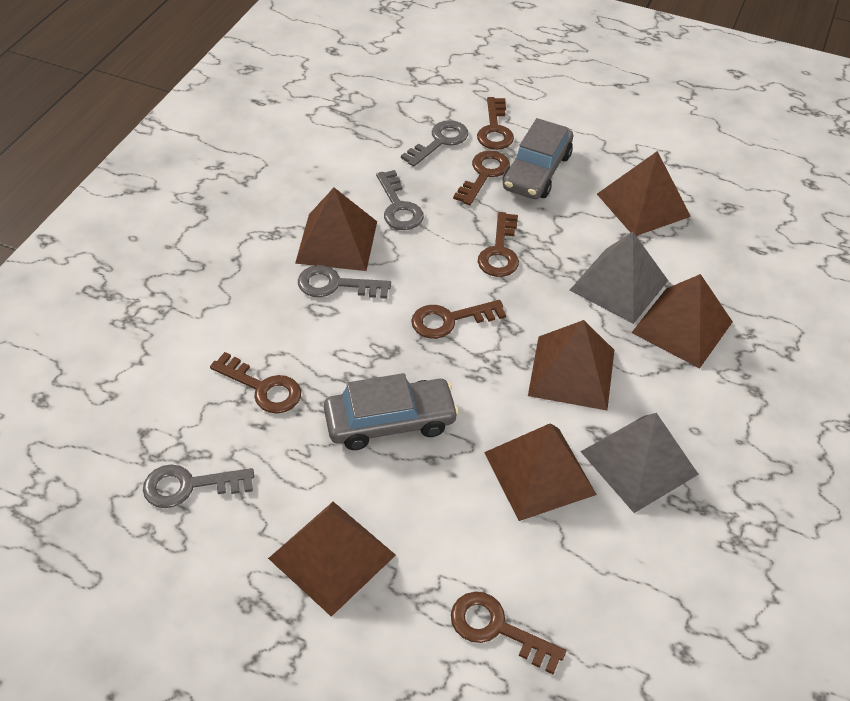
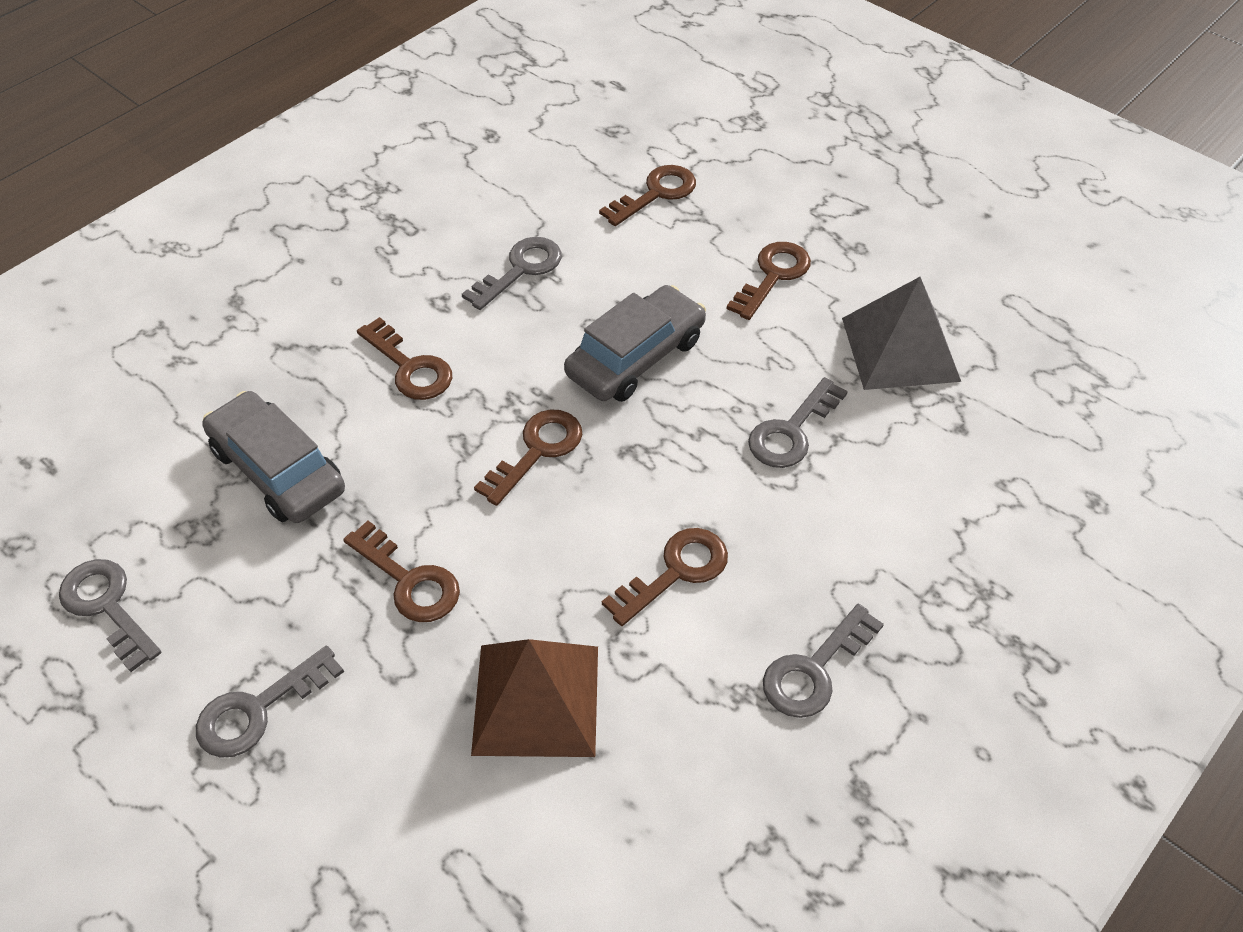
brown pyramid: [268,502,396,617] [295,188,377,271] [484,423,597,521] [528,320,615,410] [597,151,691,236] [631,274,733,368] = 6 -> [471,639,598,757] = 1
grey key: [143,464,254,508] [298,265,391,299] [376,170,424,230] [401,120,468,167] = 4 -> [59,559,161,672] [196,646,344,758] [462,237,562,310] [748,377,848,468] [763,604,884,718] = 5
grey pyramid: [570,232,668,324] [580,413,699,513] = 2 -> [842,277,961,390] = 1

